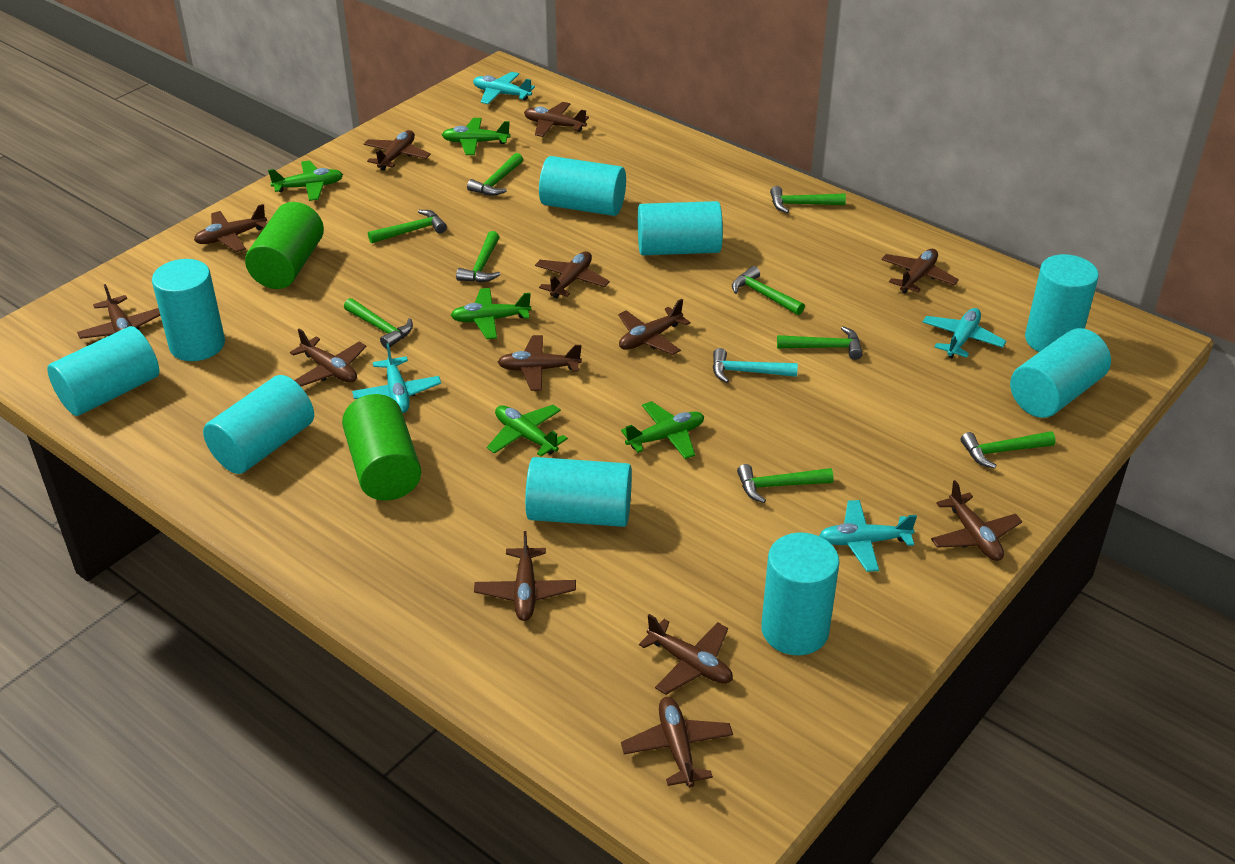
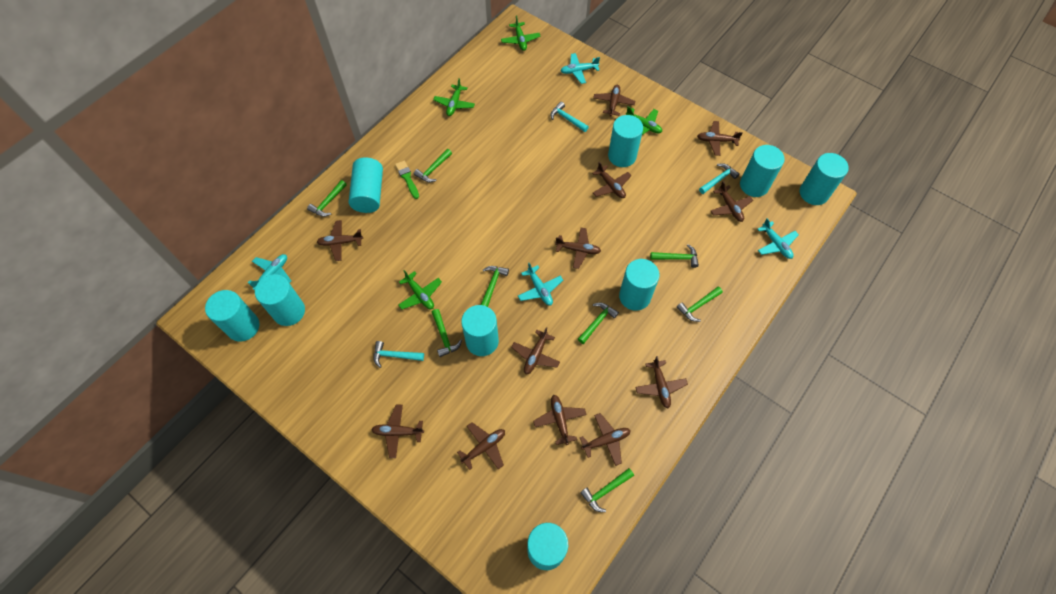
brown plane: [77,284,160,339] [194,204,267,252] [290,328,366,386] [364,130,431,171] [474,531,576,621] [498,335,582,391] [524,102,589,137] [535,251,610,298] [618,299,691,355] [621,697,733,788] [639,614,733,695] [881,249,959,294] [931,480,1022,561] = 13 -> [317,220,363,261] [371,404,424,458] [457,422,505,470] [511,327,560,374] [533,395,587,445] [555,228,601,269] [579,413,631,466] [592,162,632,198] [593,85,635,116] [635,356,688,408] [697,121,743,156] [711,181,753,222] = 12
green brush: none = 0 -> [395,161,419,199] = 1
green cylinder: [245,202,324,289] [342,394,421,501] = 2 -> none = 0
green hammer: [344,298,413,349] [368,210,447,244] [456,231,500,282] [467,153,523,196] [732,266,805,315] [737,464,834,503] [770,186,846,213] [777,326,863,360] [960,431,1056,469] = 9 -> [307,180,347,217] [414,149,452,183] [432,309,462,357] [481,266,509,307] [578,303,619,344] [580,468,634,512] [650,244,699,268] [677,287,723,322] = 8
green plane: [268,160,343,201] [442,118,511,155] [450,288,531,339] [487,405,568,457] [621,401,704,459] = 5 -> [398,270,442,309] [433,78,475,116] [501,15,541,51] [626,106,662,135] = 4
turquoise hammer: [713,348,798,383] = 1 -> [374,341,424,368] [550,102,589,132] [699,163,740,194] = 3

